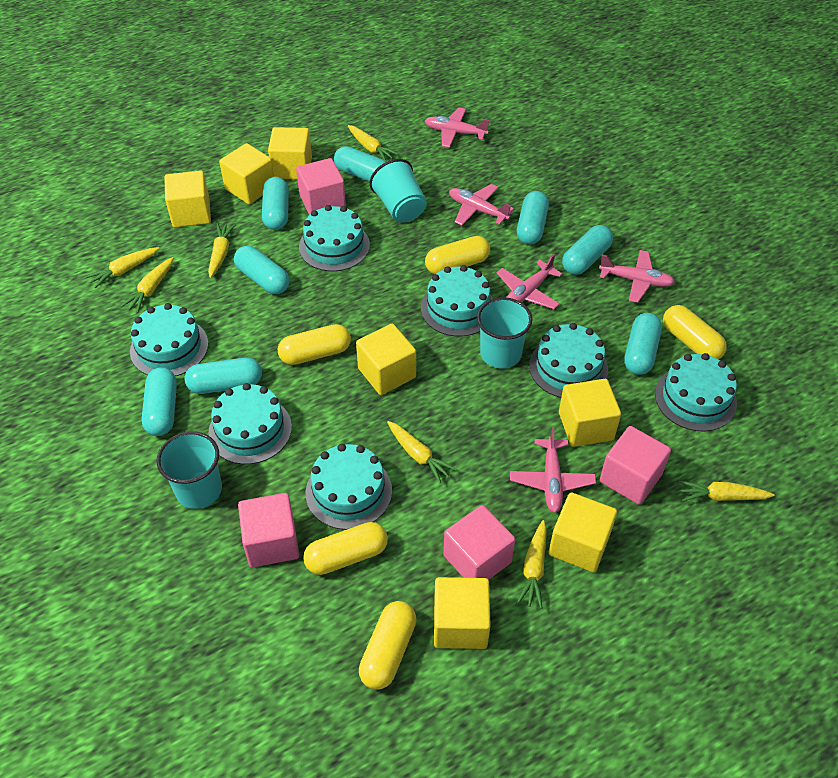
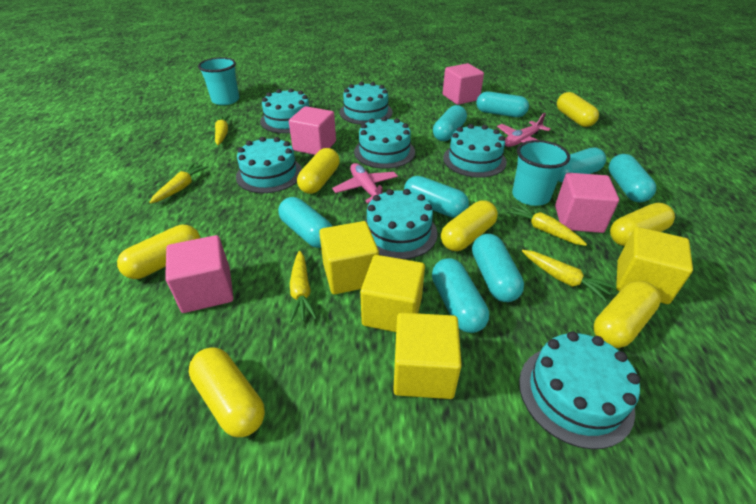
pink plane: [425,108,489,148] [449,184,514,225] [496,254,562,309] [510,427,596,513] [599,250,675,303] = 5 -> [332,163,398,204] [497,113,551,147] = 2
turquoise cup: [157,431,222,509] [370,159,427,223] [477,297,533,369] = 3 -> [198,57,239,105] [512,140,570,206] = 2
yellow capsule: [278,324,351,365] [303,522,388,575] [359,601,417,690] [425,236,490,274] [663,305,727,359] = 5 -> [117,225,200,279] [189,347,265,437] [297,148,340,194] [441,201,498,251] [557,92,599,127] [594,281,661,348] [610,203,675,246] = 7
yellow carrot: [85,247,160,288] [120,257,173,313] [208,223,236,278] [348,125,399,162] [387,421,457,483] [516,520,547,609] [679,481,775,502] = 7 -> [149,163,209,204] [214,115,230,145] [290,251,317,323] [506,203,587,246] [522,250,615,301] = 5
yellow cube: [164,170,211,227] [219,143,274,204] [268,127,312,179] [356,324,416,395] [434,577,490,649] [549,492,617,572] [559,379,621,447] = 7 -> [319,221,379,294] [360,255,425,332] [393,313,462,399] [616,227,693,304] = 4

